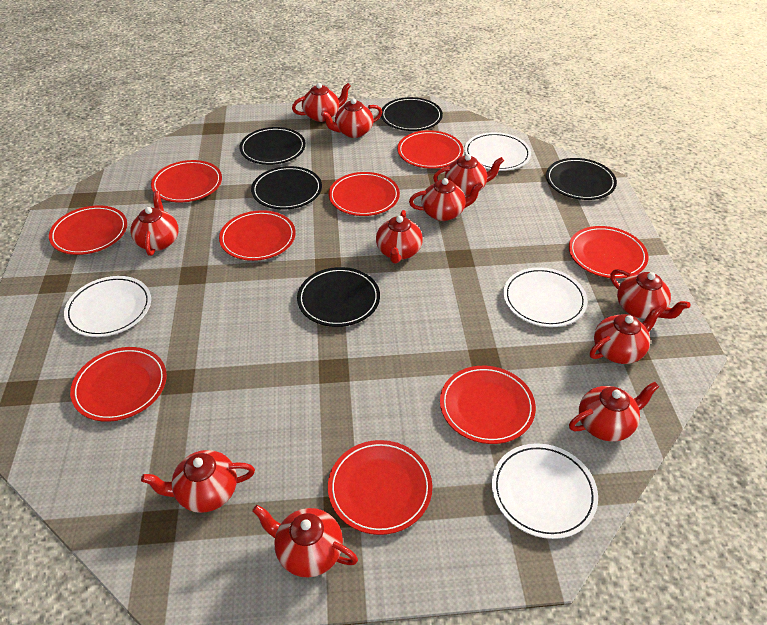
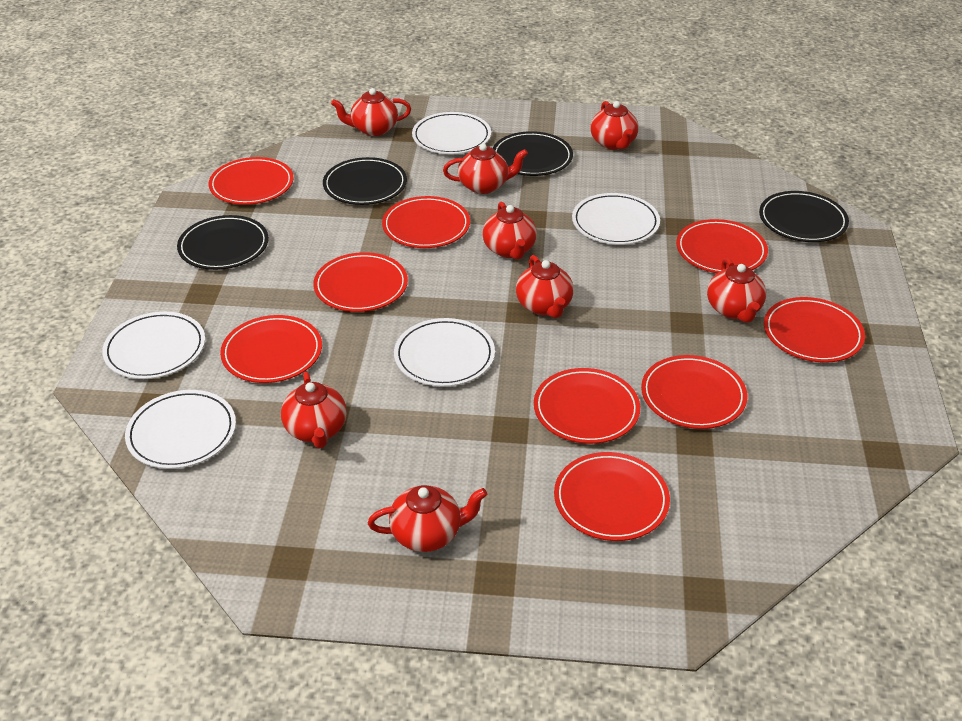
black plate: [239,127,306,165] [251,166,322,210] [297,267,380,327] [381,97,443,131] [546,158,617,200] = 5 -> [177,215,269,270] [323,157,407,205] [493,131,573,176] [759,191,849,242] = 4
red teapot: [130,191,179,256] [141,450,255,513] [252,505,358,578] [292,83,351,122] [321,98,382,138] [376,210,423,264] [409,178,483,221] [433,154,504,196] [569,382,659,442] [590,305,663,364] [610,269,691,319] = 11 -> [281,371,347,448] [331,88,411,136] [368,485,487,552] [443,143,528,194] [482,201,537,260] [516,255,574,318] [590,101,639,150] [707,258,766,323] = 8
white plate: [64,276,151,337] [464,132,531,171] [492,443,598,539] [503,267,588,327] = 4 -> [102,312,205,379] [125,390,236,469] [394,318,495,387] [412,112,491,154] [572,193,660,245] = 5

